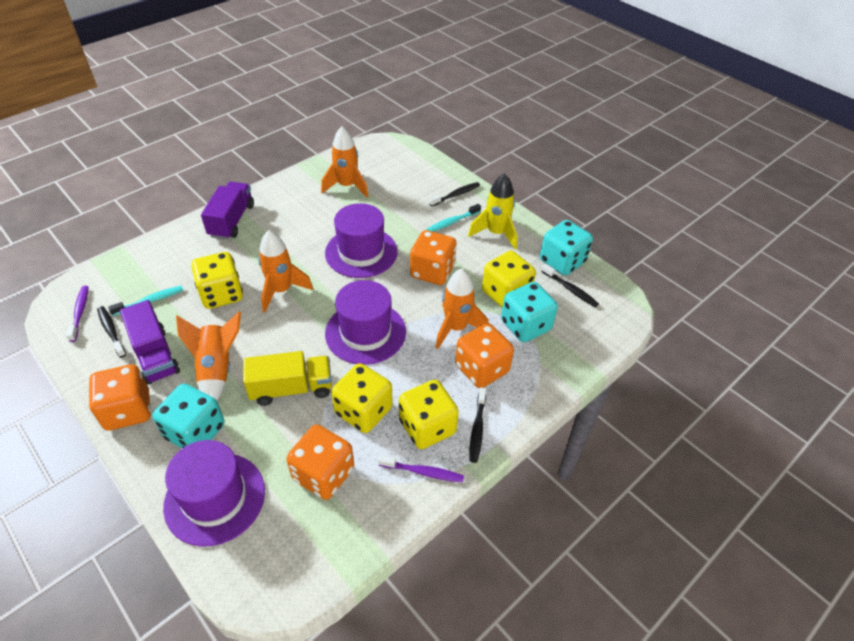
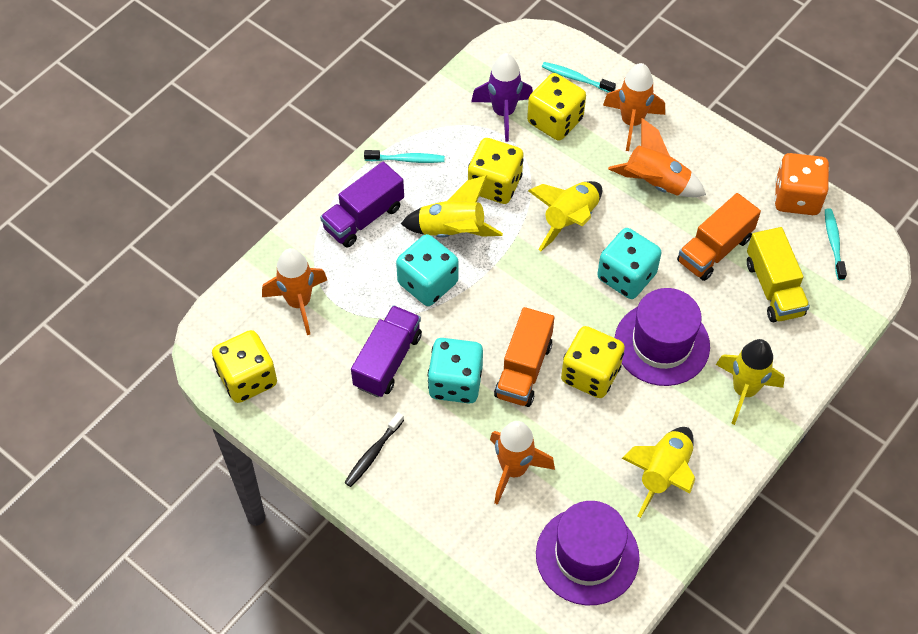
black toothbrush: [97,306,126,358] [429,182,480,207] [470,387,486,463] [541,263,599,307] = 4 -> [344,412,404,487] = 1
orange dice: [89,364,151,431] [286,424,354,500] [410,230,457,285] [455,323,514,388] = 4 -> [775,153,829,215] = 1
orange truck: none = 0 -> [494,307,554,407] [677,193,761,281] = 2
purple hat: [163,440,265,546] [325,203,398,278] [325,280,406,365] = 3 -> [536,501,640,605] [615,288,710,386] = 2
purple rocket: none = 0 -> [471,53,533,142] = 1
purple toothbrush: [66,286,89,342] [378,455,464,483] = 2 -> none = 0
turquoise toothbrush: [108,286,183,316] [427,204,481,232] = 2 -> [364,150,445,163] [542,62,616,93] [825,208,847,280] = 3
yellow rocket: [468,173,518,249] = 1 -> [401,175,503,237] [528,181,602,251] [622,427,695,518] [716,339,785,425] = 4

